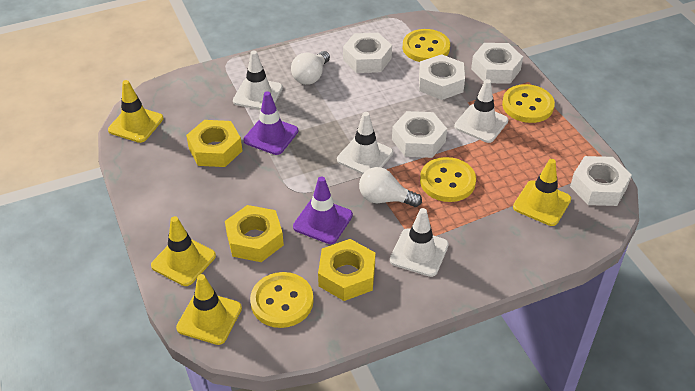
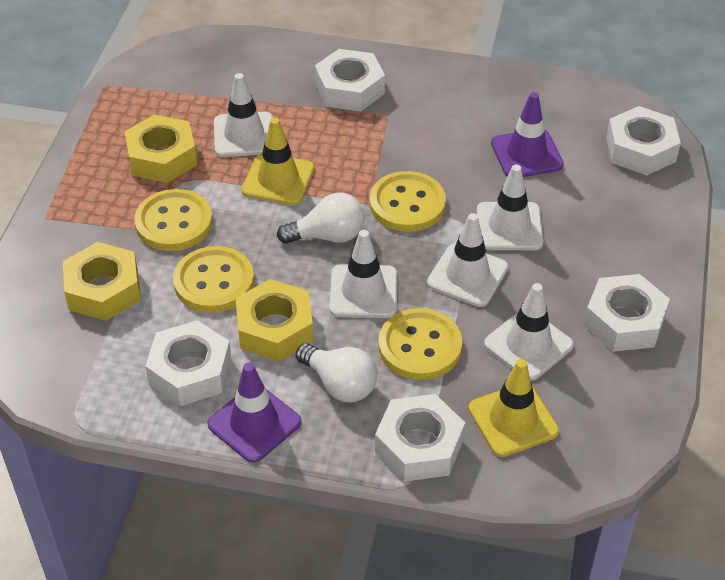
white traffic cone: [233,51,283,110] [337,112,393,174] [390,208,449,277] [454,79,508,143] = 4 -> [214,73,273,157] [329,230,397,318] [427,213,508,307] [477,164,543,250] [484,283,574,381] = 5
yellow traffic cone: [108,80,163,143] [151,216,216,286] [176,274,242,345] [513,159,571,226] = 4 -> [242,117,315,205] [469,359,559,457] = 2

